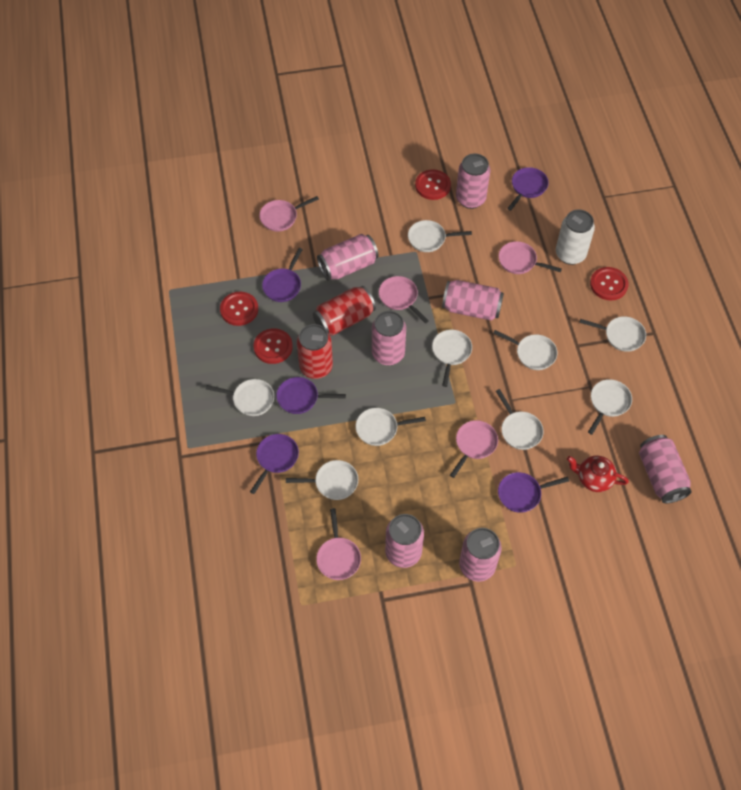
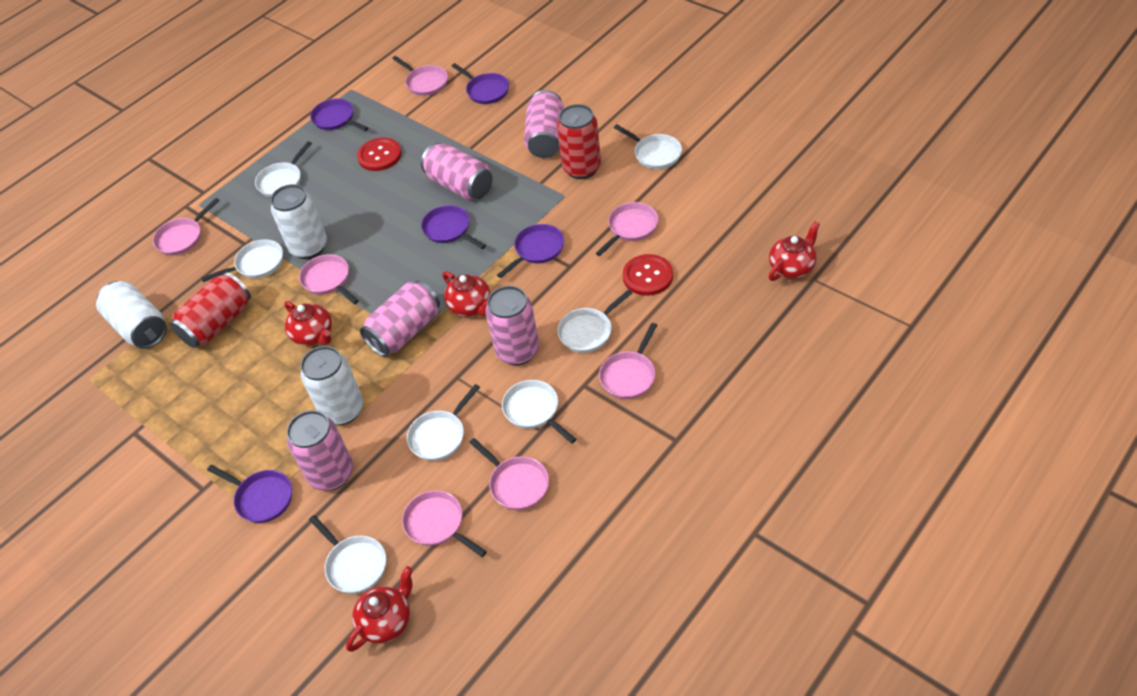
pink can: [317,234,379,280] [372,311,406,365] [385,514,424,568] [442,280,504,320] [456,153,490,209] [459,528,502,582] [639,435,692,503] = 7 -> [287,410,353,491] [360,280,440,357] [421,143,493,200] [485,286,539,366] [524,90,564,158] = 5
pink pan: [259,196,319,231] [316,508,361,580] [379,276,429,324] [450,420,498,478] [499,241,562,274] = 5 -> [153,198,220,255] [299,254,359,304] [392,56,448,96] [402,490,487,557] [469,438,549,510] [596,202,658,256] [599,323,657,399] = 7
red button: [220,292,258,326] [254,329,293,364] [415,169,451,200] [590,267,629,300] = 4 -> [357,138,402,171] [623,254,673,296] = 2
red teapot: [567,456,629,492] = 1 -> [284,301,332,346] [346,566,413,652] [442,271,490,316] [768,221,820,281] = 4
white can: [556,210,595,265] = 1 -> [96,281,167,349] [270,184,327,259] [300,346,364,425] = 3
white pan: [206,379,274,416] [286,460,358,500] [355,408,426,446] [408,220,472,252] [432,330,472,387] [493,330,558,370] [496,389,544,450] [579,316,646,352] [588,379,632,435] = 9 -> [202,239,283,282] [255,141,312,197] [309,515,386,594] [407,384,480,461] [502,380,576,443] [557,289,632,353] [614,124,682,169] = 7

